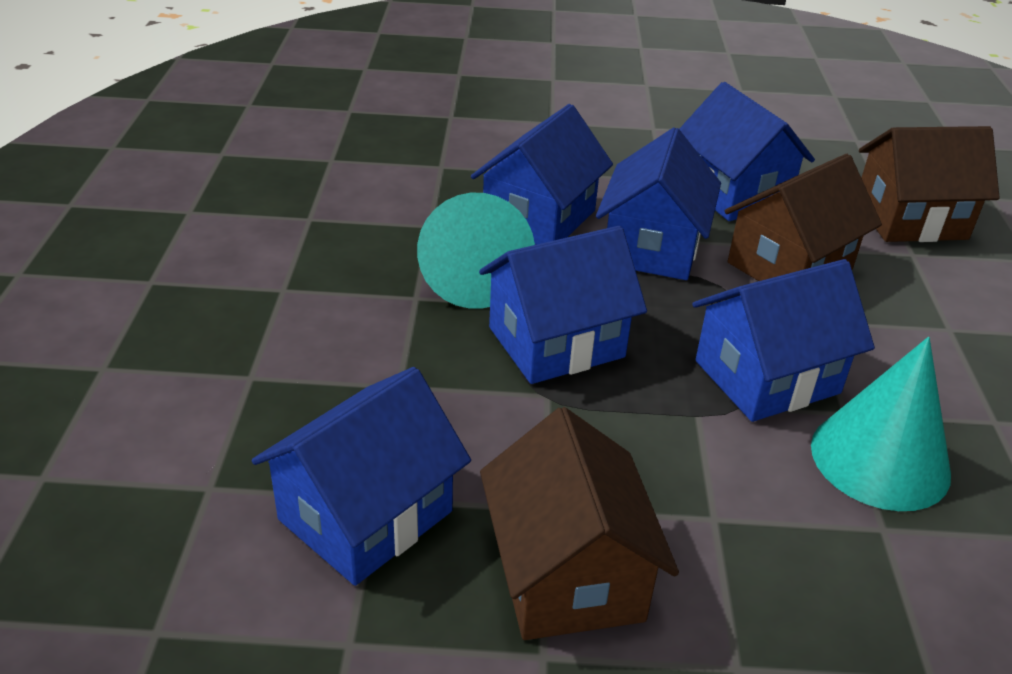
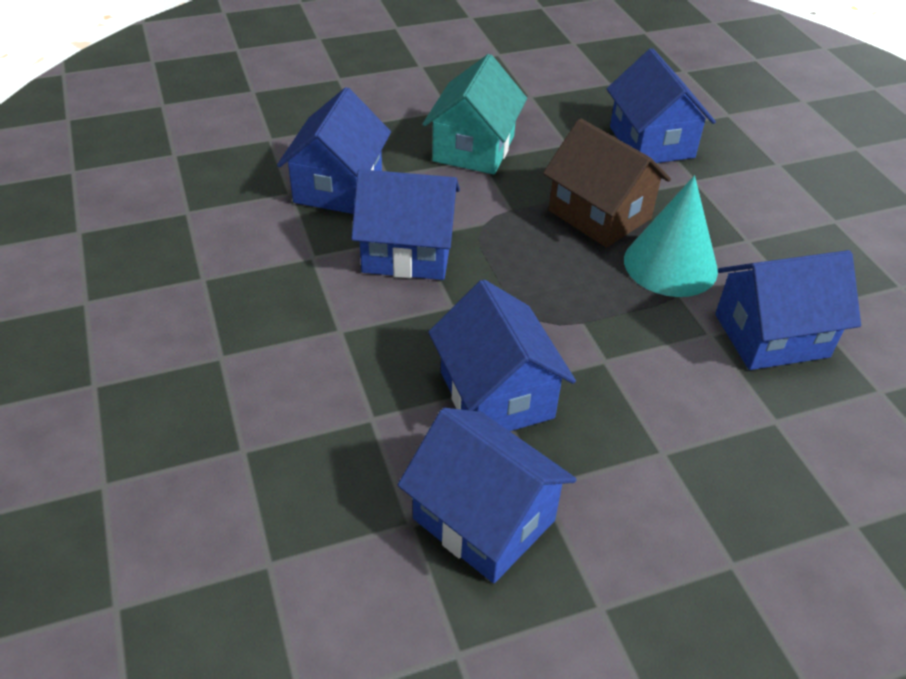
brown house: [480,407,679,640] [725,154,882,281] [859,126,1000,242] = 3 -> [543,118,671,248] = 1
turquoise cone: [417,193,535,309] [811,337,951,511] = 2 -> [624,176,718,297] = 1
turquoise house: none = 0 -> [423,54,527,174] = 1

